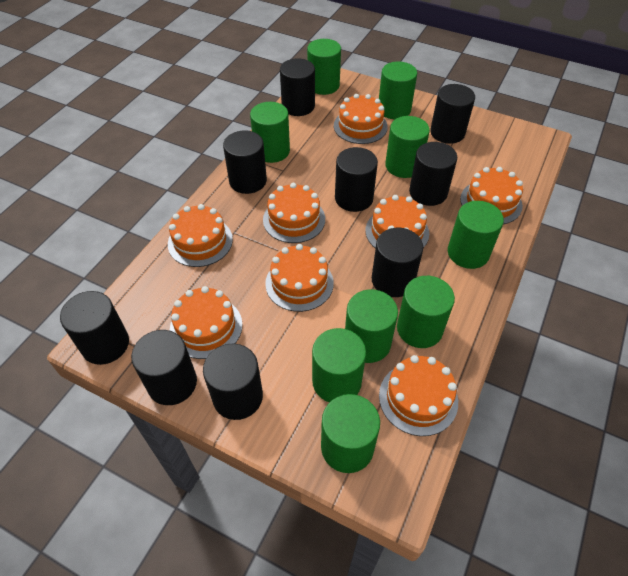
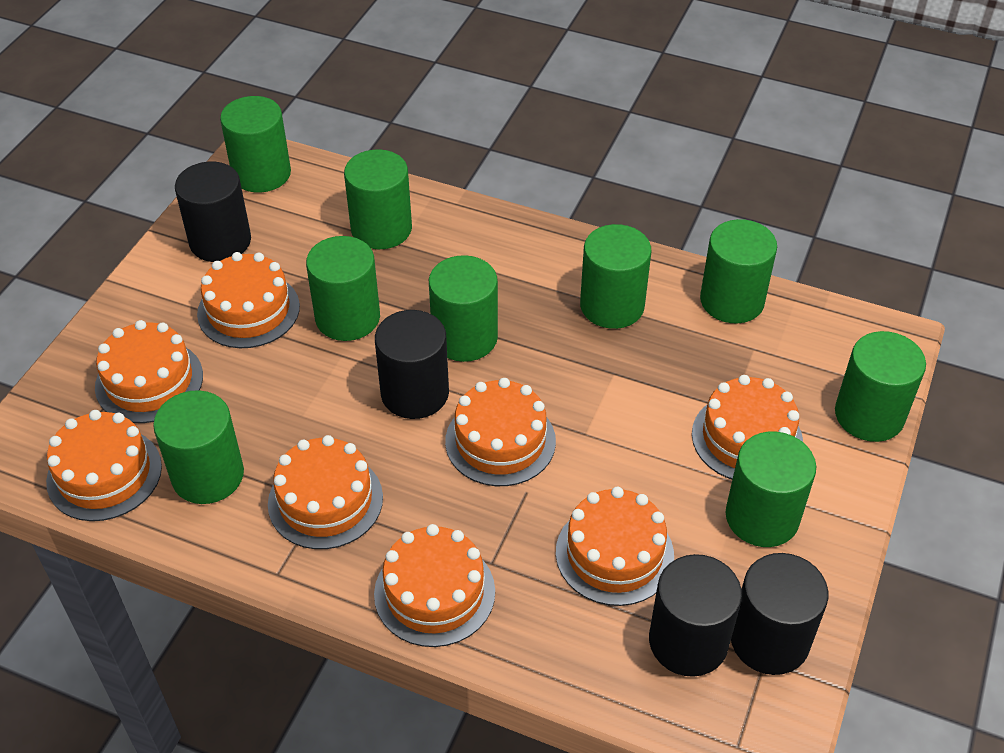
black cylinder: [60,291,129,365] [131,330,197,405] [203,344,263,420] [223,130,267,194] [280,58,315,116] [335,147,378,212] [372,228,423,297] [409,142,457,206] [430,84,475,144] = 9 -> [175,162,251,262] [375,310,449,419] [649,554,742,677] [731,553,828,675] = 4

